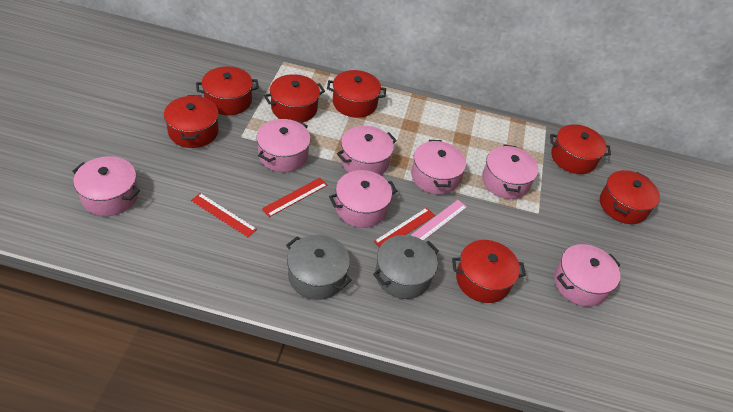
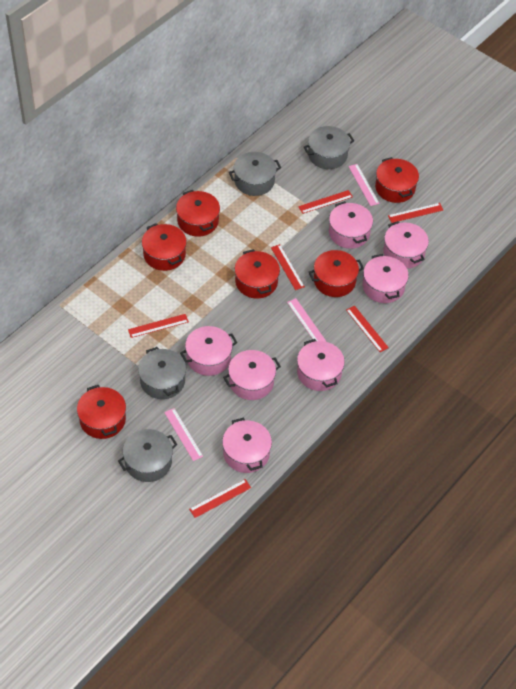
grey pot: [286,235,352,300] [373,235,439,299] = 2 -> [118,429,177,482] [138,347,186,399] [229,152,281,196] [304,126,354,169] = 4
pink ruler: [411,200,467,241] = 1 -> [164,408,203,461] [287,298,326,342] [348,164,380,206] = 3
red pot: [164,95,219,148] [196,66,259,115] [264,74,325,122] [327,70,386,118] [452,240,526,303] [550,124,611,174] [600,170,660,224] = 7 -> [77,385,126,439] [142,223,187,271] [176,190,220,237] [235,249,280,298] [309,250,364,297] [375,157,419,203] = 6
red ruler: [191,193,257,238] [262,178,327,217] [374,208,435,247] = 3 -> [128,314,189,338] [189,479,251,518] [271,244,305,290] [298,190,353,214] [346,306,389,352] [388,203,443,223] = 6

